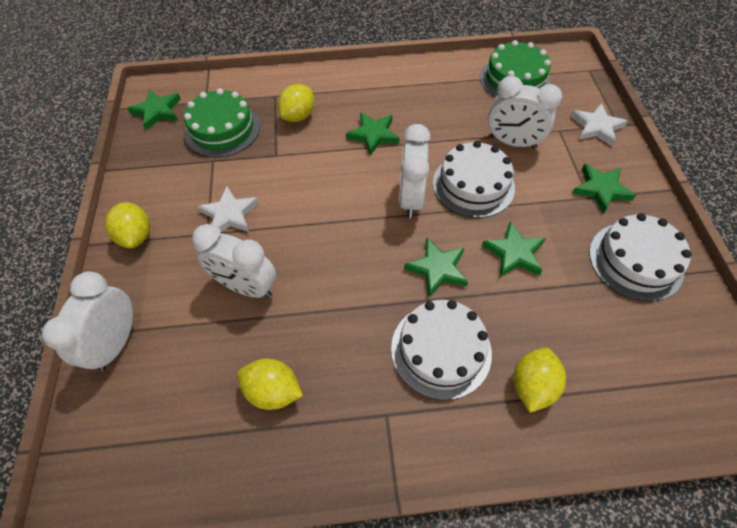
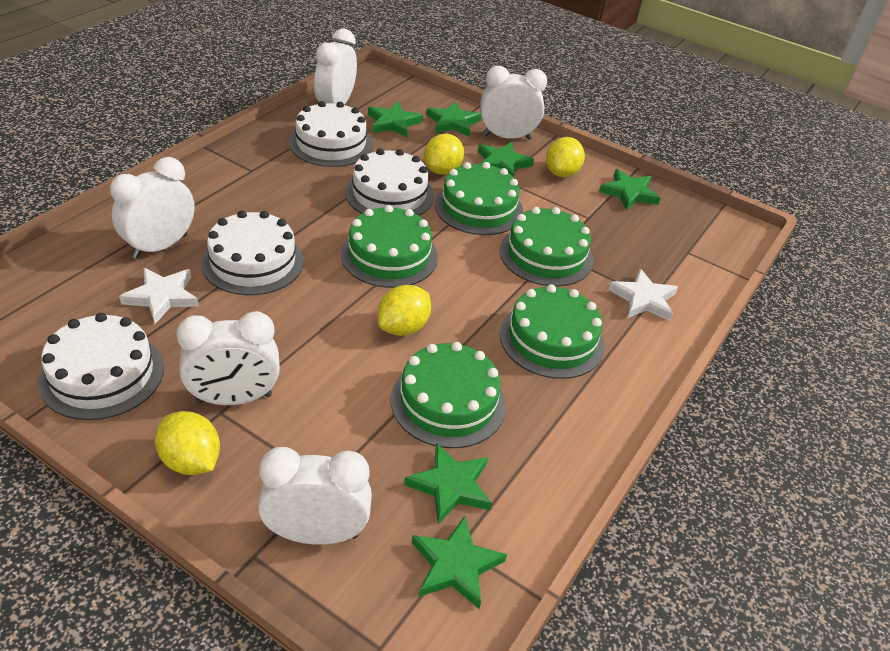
green cake: [184,88,260,158] [480,40,551,98] = 2 -> [341,205,438,288] [391,342,506,448] [435,162,523,235] [500,207,593,286] [500,284,605,379] = 5
green star: [127,90,181,130] [346,113,400,156] [404,238,468,297] [482,222,546,277] [572,164,636,214] = 5 -> [368,102,423,137] [404,443,492,524] [412,516,507,609] [426,102,481,137] [478,142,534,177] [599,169,660,211] = 6
white cake: [391,300,492,400] [433,141,515,218] [589,213,692,302] = 3 -> [38,313,164,420] [201,210,304,295] [289,101,373,167] [345,148,434,216] = 4
white clock: [42,271,133,371] [192,224,276,298] [399,124,431,218] [488,76,562,149] = 4 -> [110,157,195,259] [176,311,280,405] [258,447,372,545] [314,29,357,105] [480,66,547,140] = 5

